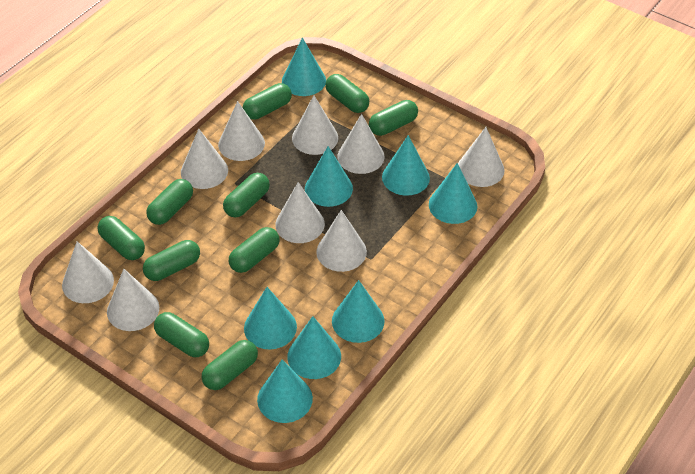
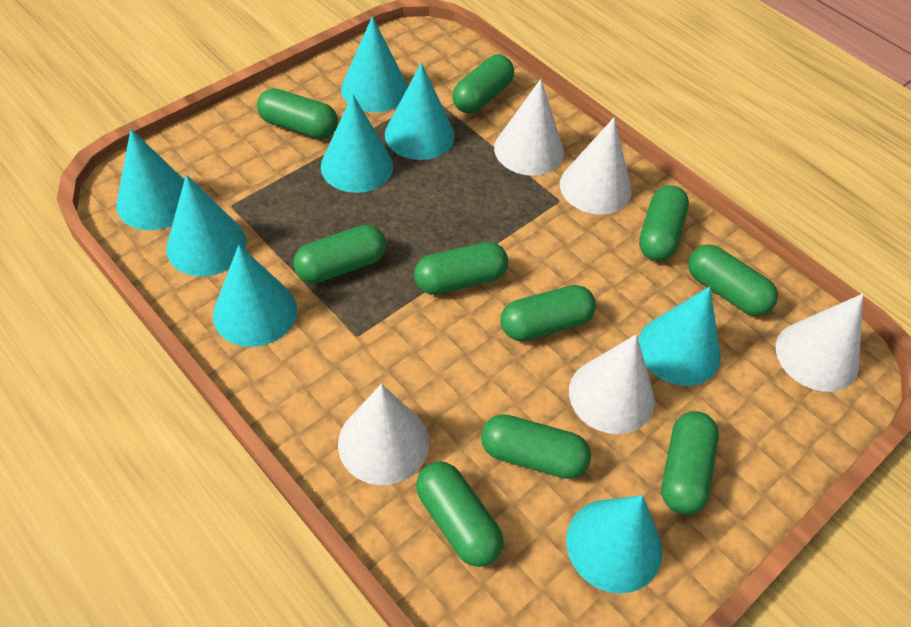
white cone: [62,241,114,303] [107,269,159,331] [181,129,228,189] [218,101,265,161] [275,182,325,243] [292,95,338,155] [316,210,367,272] [338,114,384,174] [458,127,504,187] = 9 -> [338,384,429,485] [494,79,564,176] [560,117,632,214] [569,334,655,434] [776,294,863,392] = 5

